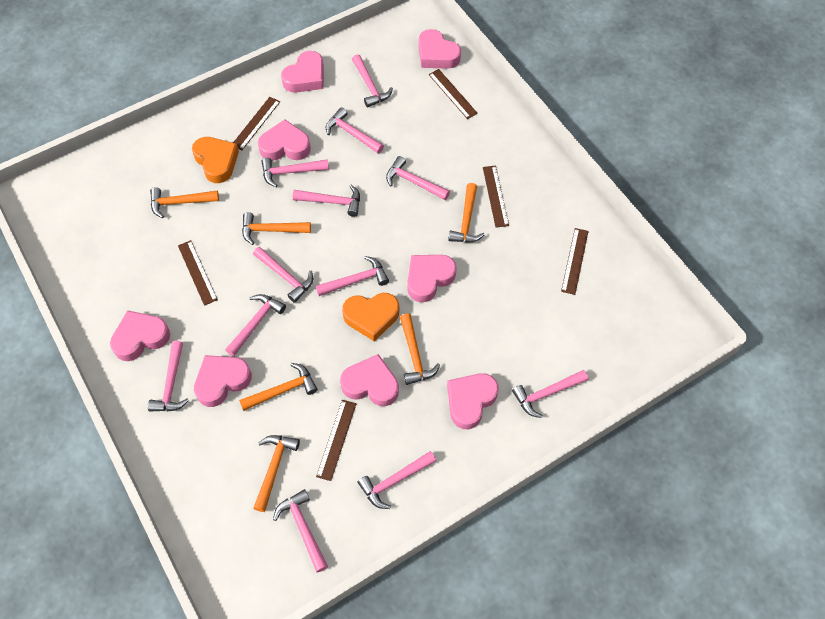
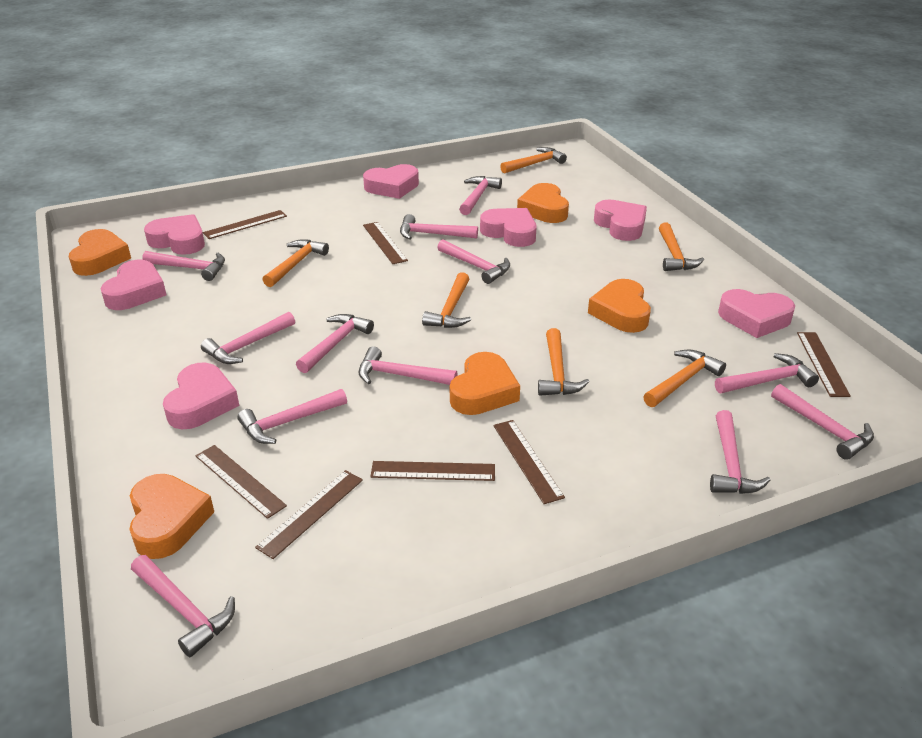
brown ruler: [178,240,218,306] [233,97,280,150] [316,400,357,481] [429,69,478,119] [483,166,509,228] [561,228,589,295] = 6 -> [196,445,287,519] [203,210,287,239] [255,470,363,559] [363,222,408,264] [370,461,495,481] [493,420,565,504] [797,332,851,397] = 7
orange heart: [192,137,239,183] [342,293,399,342] = 2 -> [69,229,131,276] [129,474,214,559] [450,352,520,415] [517,183,569,223] [588,279,651,333] = 5
pink heart: [110,310,170,361] [194,355,252,407] [258,119,311,161] [281,51,324,93] [340,354,399,406] [407,255,457,302] [418,29,461,69] [447,373,499,429] = 8 -> [100,260,166,310] [144,214,205,255] [163,362,239,429] [363,164,419,199] [480,208,537,247] [594,200,647,241] [718,289,795,338] = 7

